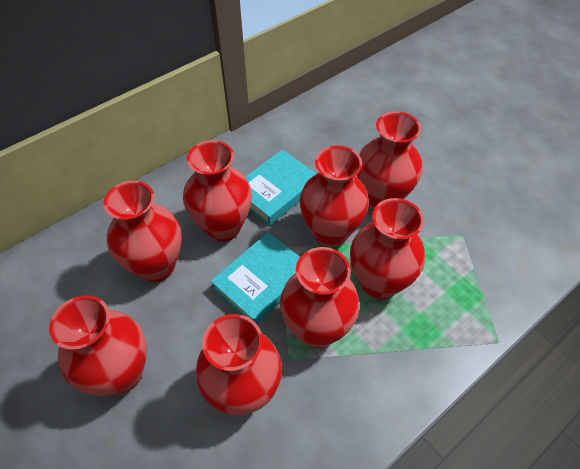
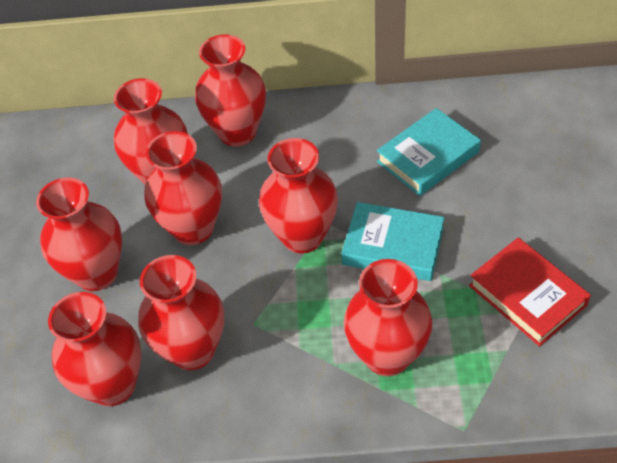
red book: none = 0 -> [469,238,591,346] = 1

